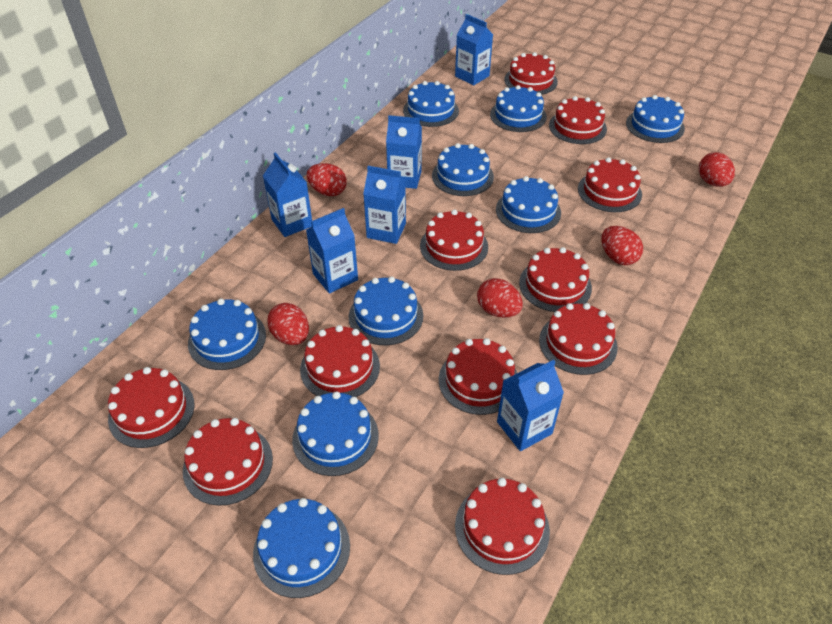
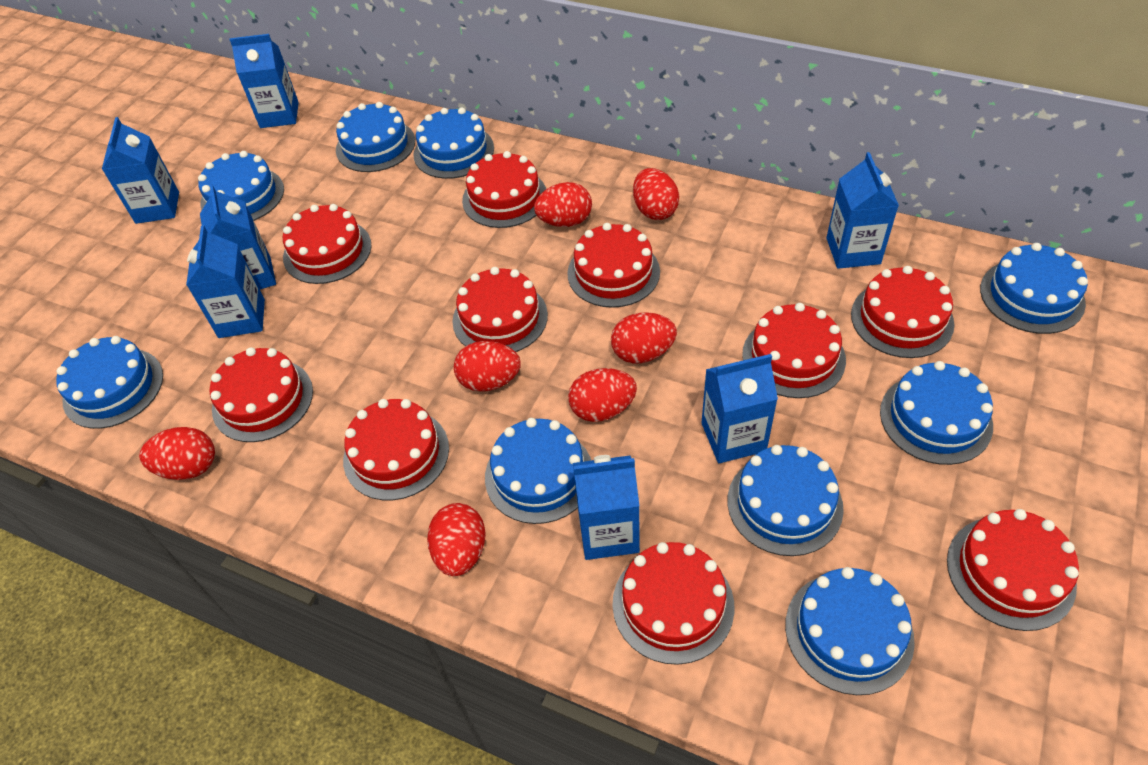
blue carton: [263,152,312,237] [306,208,358,294] [363,166,406,244] [386,115,422,189] [455,14,493,85] [497,360,564,451] = 6 -> [102,117,179,224] [186,225,265,338] [200,184,276,289] [230,34,299,128] [573,455,640,560] [701,354,778,463] [826,152,899,269] = 7
red cake: [108,367,195,448] [183,418,273,506] [300,325,380,397] [420,210,488,271] [439,338,517,415] [455,478,550,575] [504,52,558,95] [519,247,592,312] [539,303,618,375] [549,96,607,144] [578,157,642,212] = 11 -> [210,347,313,442] [283,204,372,284] [343,399,449,500] [453,267,548,352] [462,151,546,228] [567,223,660,308] [612,542,735,665] [742,303,846,398] [851,266,955,358] [947,509,1079,631] = 10
red egg: [267,303,309,345] [307,163,347,196] [477,278,523,318] [601,226,643,265] [699,152,735,187] = 5 -> [139,427,215,480] [427,503,486,576] [454,341,521,392] [534,182,592,227] [568,368,637,422] [611,312,677,364] [633,168,679,220] = 7

